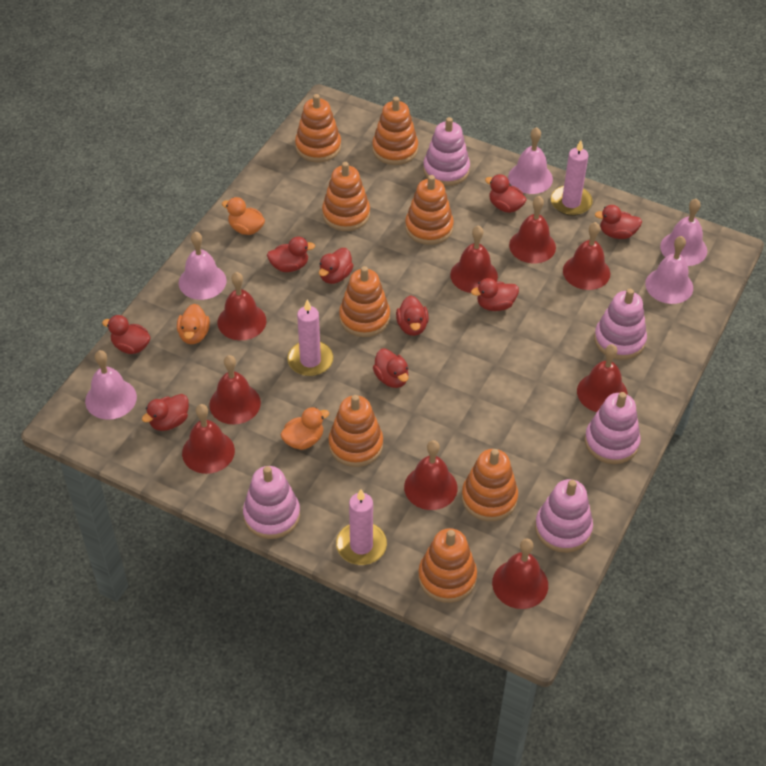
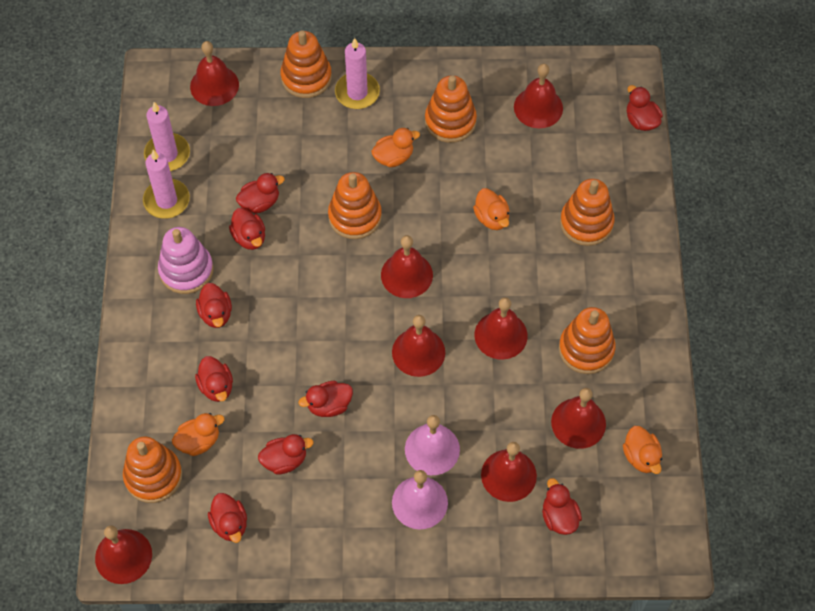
orange duck: [177,304,210,344] [222,197,265,235] [280,407,329,450] = 3 -> [172,413,225,456] [371,128,420,167] [473,188,510,230] [623,426,662,474] = 4
orange stacking toy: [295,94,341,162] [322,162,370,231] [328,395,383,467] [339,266,390,337] [372,97,418,165] [405,175,454,245] [418,528,477,603] [462,449,518,521] = 8 -> [123,437,182,503] [280,30,332,98] [328,172,382,239] [425,75,477,143] [559,307,616,374] [560,179,615,246] = 6
pink bell: [85,350,137,420] [179,232,227,300] [508,127,553,194] [645,236,693,304] [660,199,707,266] = 5 -> [392,470,448,530] [405,415,460,475] = 2
pink stacking toy: [243,466,300,539] [423,117,470,186] [535,479,593,553] [585,392,641,464] [594,289,647,360] = 5 -> [158,227,214,294] = 1
red bell: [182,404,235,474] [209,355,261,424] [218,272,266,340] [404,440,458,510] [450,225,498,293] [492,538,548,609] [509,196,556,263] [563,222,610,290] [577,344,628,412] = 9 -> [95,526,152,584] [190,41,239,106] [381,235,433,298] [392,315,445,377] [475,297,528,360] [481,442,537,502] [514,64,563,128] [551,388,606,449] = 8

